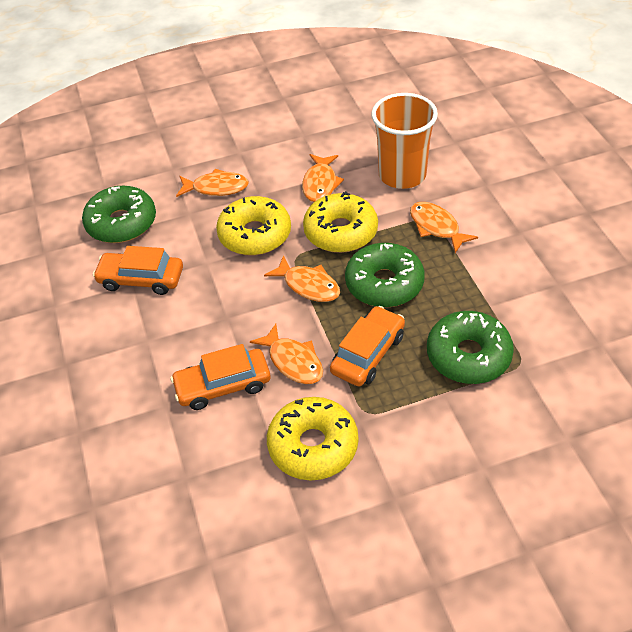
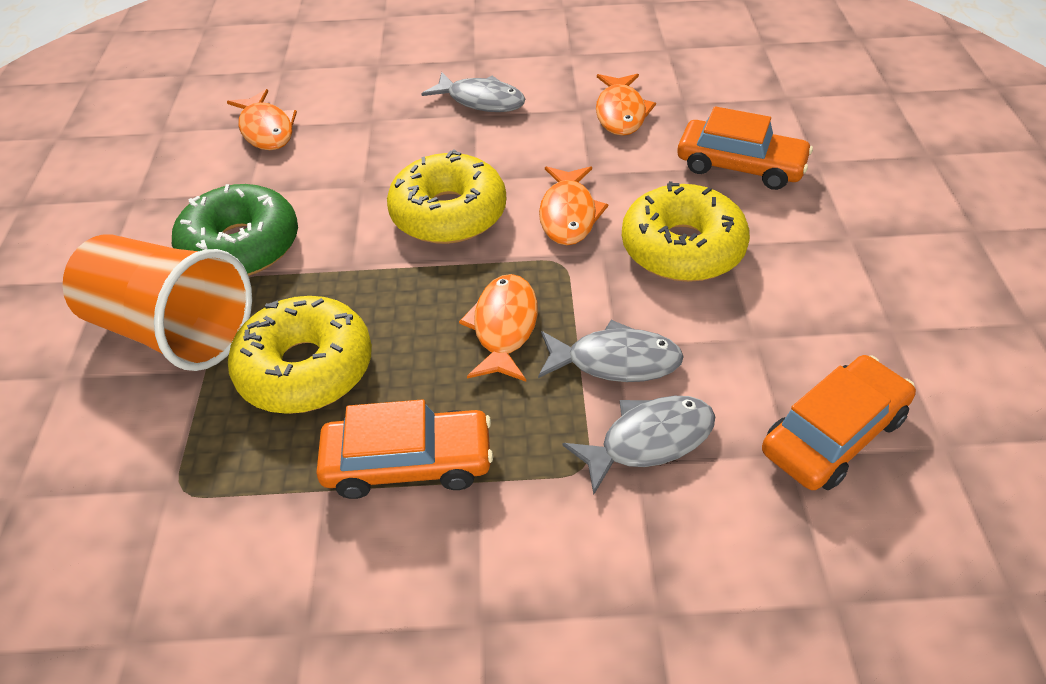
green donut: [82,186,156,243] [345,243,425,308] [427,311,514,384] = 3 -> [172,184,298,276] = 1
grey fish: none = 0 -> [421,72,525,112] [538,320,684,382] [562,396,715,495] = 3
orange fish: [176,169,249,197] [250,324,323,384] [264,255,340,302] [302,154,344,202] [410,202,478,253] = 5 -> [227,89,297,150] [459,274,538,382] [539,166,608,245] [596,74,656,136] = 4

